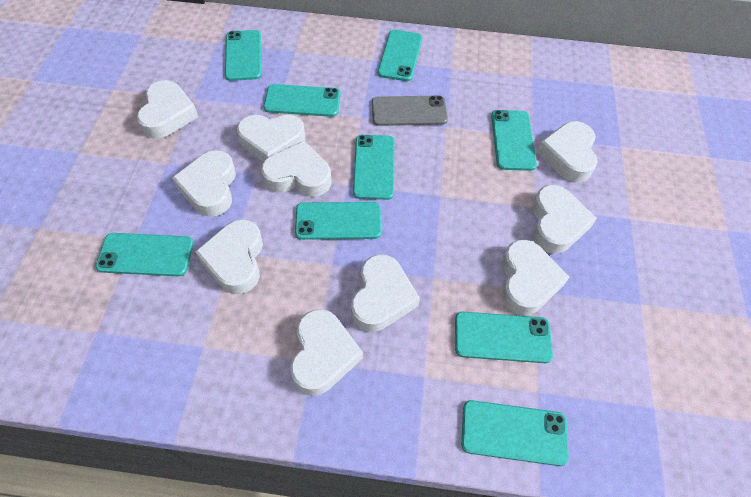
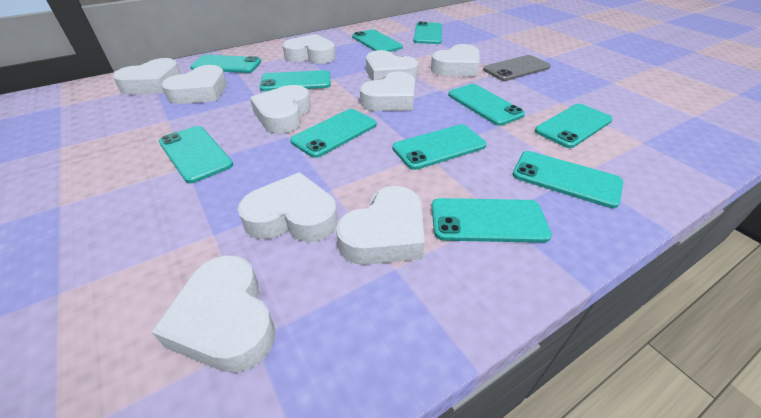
turquoise phone: [96,233,194,277] [225,30,261,81] [264,84,341,117] [295,202,381,240] [353,135,394,200] [378,30,422,81] [455,312,553,363] [461,400,569,466] [491,110,537,171] = 9 -> [159,126,233,183] [190,55,261,73] [259,70,331,91] [290,109,377,158] [352,29,403,52] [392,124,487,170] [413,22,442,44] [431,198,552,243] [448,84,525,126] [512,151,623,208] [535,104,613,148] = 11

